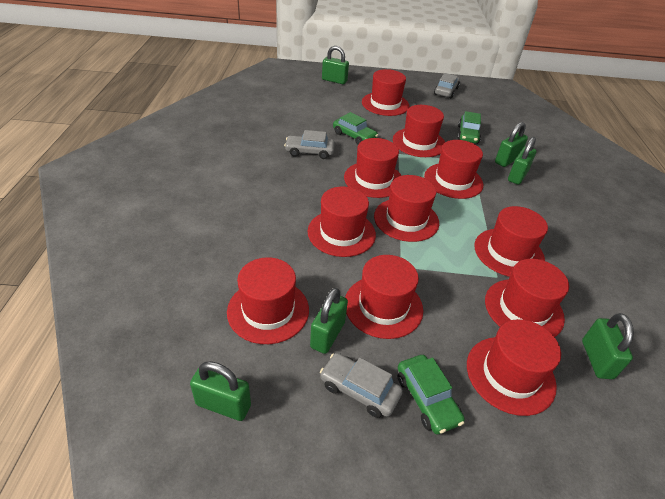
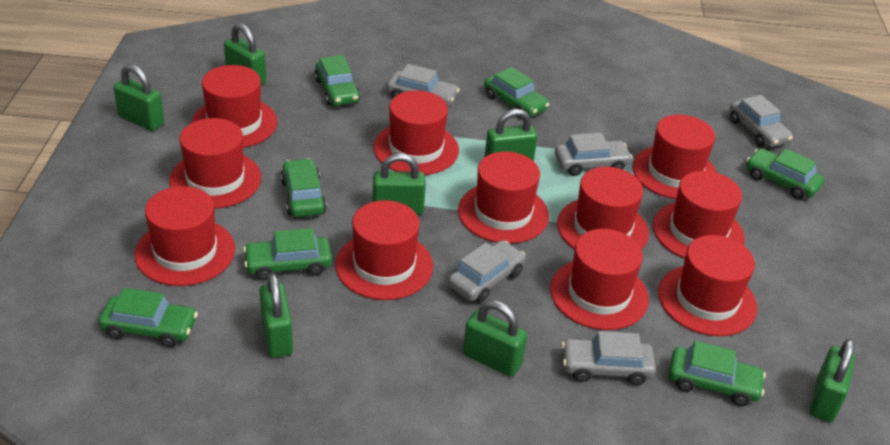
green car: [333,112,378,145] [398,355,465,434] [457,111,481,144] = 3 -> [99,288,198,347] [243,228,332,280] [281,159,327,217] [314,55,360,106] [484,67,550,119] [669,341,766,406] [746,148,825,199] = 7
green padlock: [190,361,251,421] [310,288,348,354] [322,46,349,84] [495,122,528,167] [508,137,537,185] [582,313,634,379] = 6 -> [113,64,164,131] [224,23,266,85] [259,273,293,358] [372,153,426,215] [463,300,527,377] [485,109,537,161] [810,338,855,422] = 7
grey car: [284,130,335,159] [320,353,403,418] [434,73,460,98] = 3 -> [387,64,460,107] [448,240,525,303] [555,133,633,176] [562,331,656,385] [729,95,793,147] = 5

